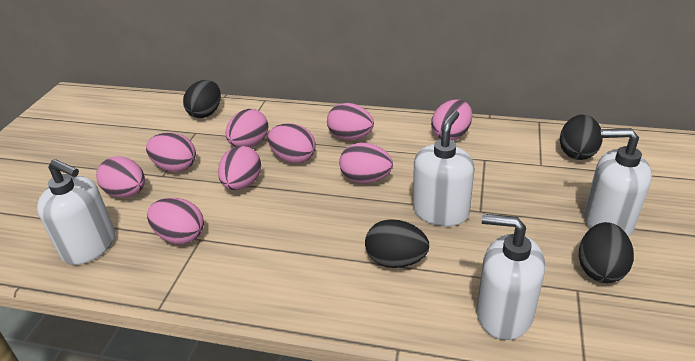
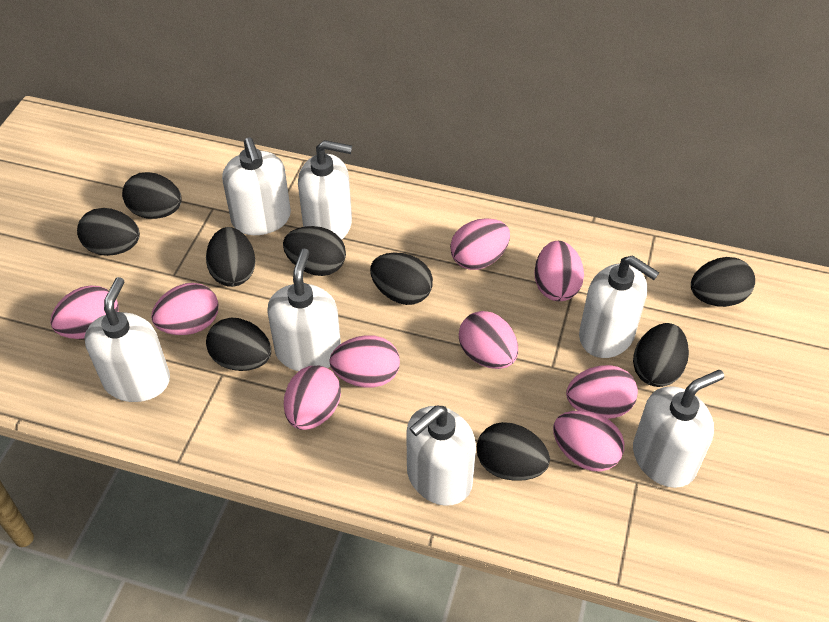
black egg: [183,80,221,118] [365,219,429,268] [560,115,603,160] [579,222,634,283] = 4 -> [77,208,140,256] [122,172,182,219] [206,227,255,287] [206,318,271,371] [283,226,346,276] [370,252,433,305] [477,422,550,481] [633,323,689,387] [691,257,755,307] = 9
white soap dispenser: [37,159,115,265] [413,110,474,226] [477,214,545,340] [584,128,652,236] = 4 -> [85,277,170,402] [222,137,291,235] [267,248,341,371] [298,140,352,240] [406,406,476,506] [579,255,659,358] [633,370,724,488] = 7

